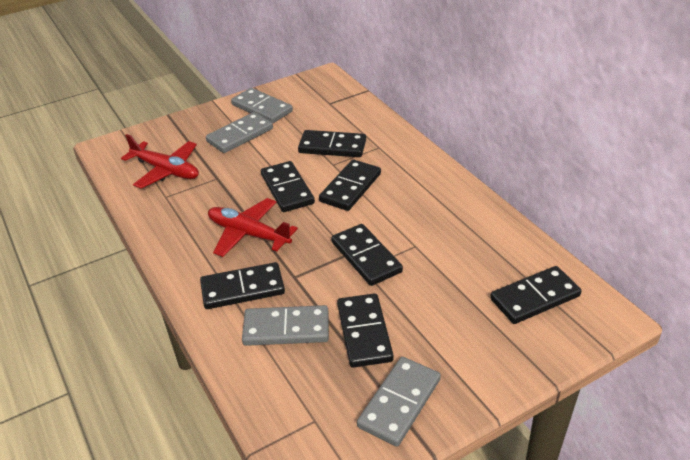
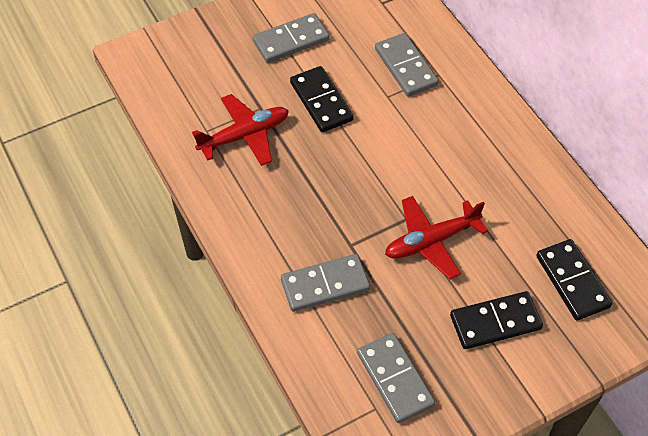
black domino: [200,262,285,309] [261,161,315,212] [298,130,366,157] [319,160,381,211] [331,224,403,286] [337,293,394,368] [490,266,581,324] = 7 -> [290,66,354,132] [450,291,543,349] [536,239,612,321] = 3

